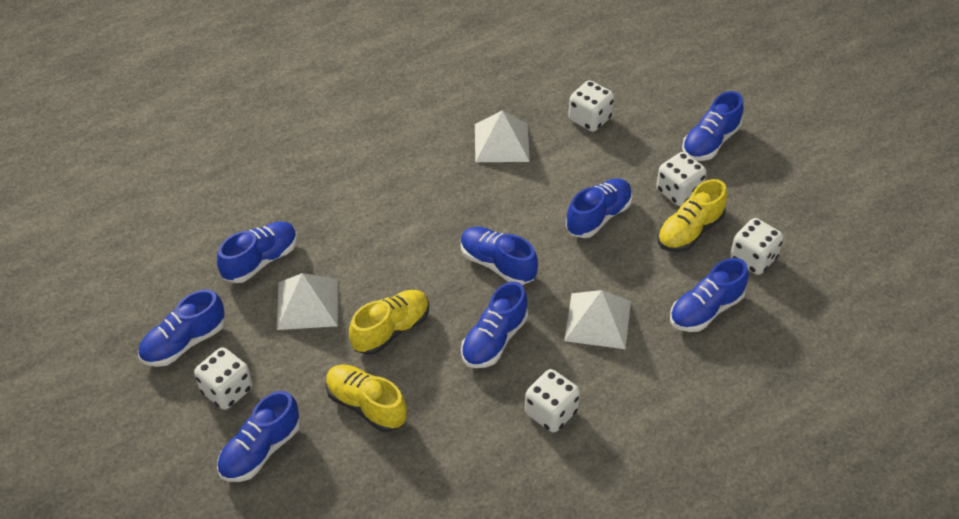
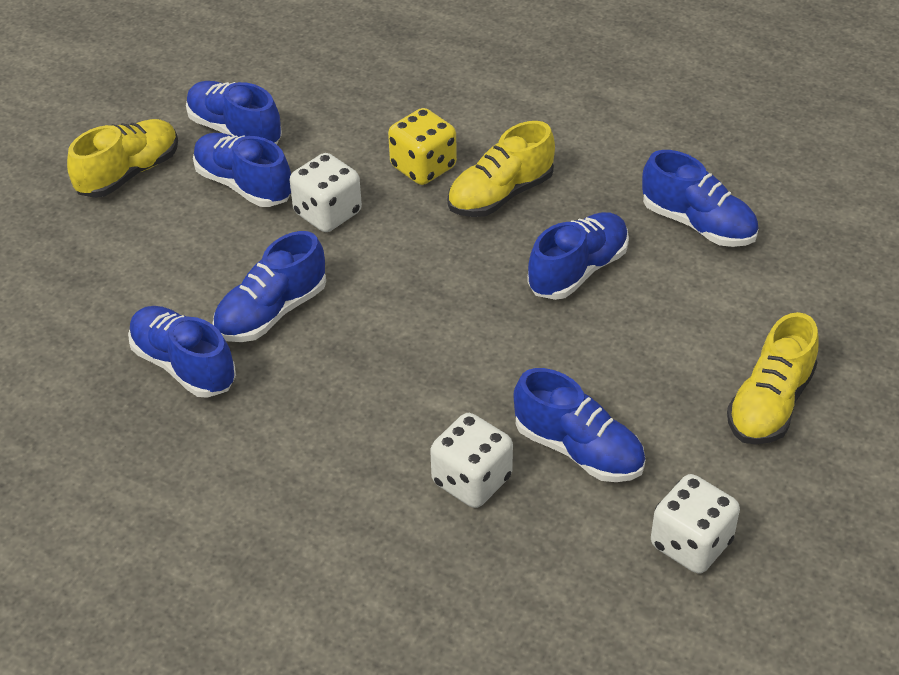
blue shoe: [138,289,225,367] [217,222,297,283] [217,391,300,482] [461,227,538,285] [461,282,528,368] [566,178,632,238] [670,258,749,332] [682,91,743,161] = 8 -> [128,306,236,398] [186,81,282,145] [193,133,291,207] [213,231,326,342] [513,368,645,482] [527,212,629,300] [642,150,759,247] = 7
white dice: [194,347,253,410] [525,369,580,432] [568,80,614,132] [656,152,707,206] [730,218,783,275] = 5 -> [290,153,362,232] [430,413,513,508] [651,474,740,574] = 3
white pyramid: [277,273,338,330] [475,111,530,162] [564,290,631,349] = 3 -> none = 0
yellow dice: none = 0 -> [388,108,457,185] = 1

